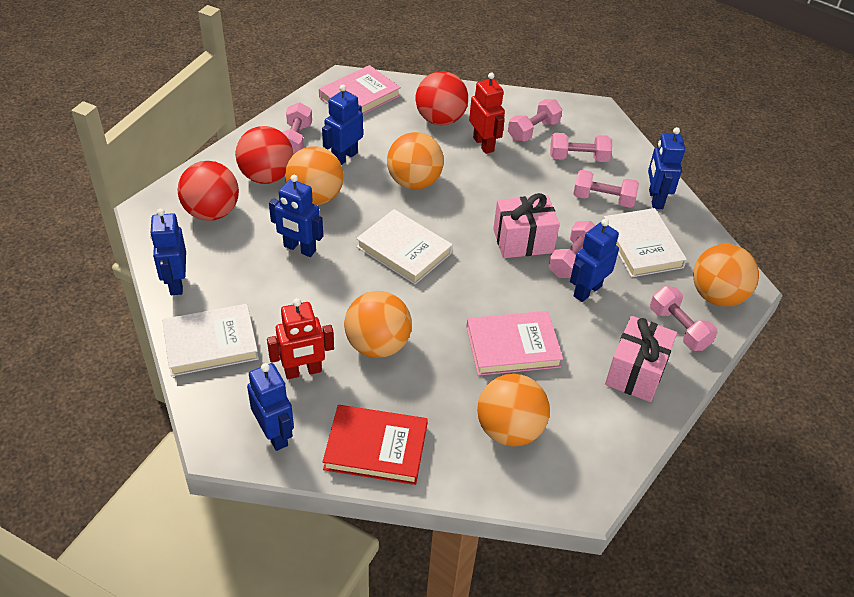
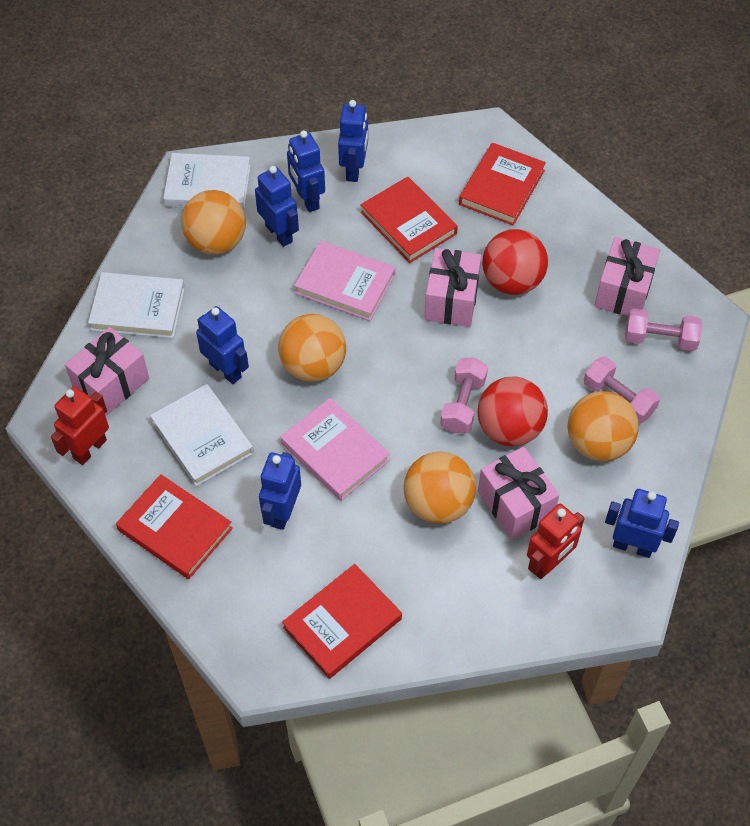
orange ball: [285,146,344,205] [344,291,412,358] [387,132,444,190] [477,374,550,447] [693,244,759,307] = 5 -> [181,190,246,255] [278,314,346,382] [404,451,476,524] [567,391,639,462] = 4
pink dumbbell: [282,102,312,155] [508,99,562,142] [549,221,595,278] [550,133,612,162] [573,170,639,208] [650,286,718,351] = 6 -> [440,358,488,433] [584,357,660,424] [625,308,702,351] = 3
pink gift: [493,193,560,258] [605,316,677,402] = 2 -> [65,327,149,416] [424,248,482,327] [478,447,559,540] [594,237,660,316] = 4
red ball: [178,161,239,221] [235,126,293,184] [416,71,468,125] = 3 -> [478,377,548,446] [482,229,548,295] = 2
red book: [323,405,428,485] = 1 -> [116,474,233,579] [282,564,402,679] [361,177,458,263] [459,143,546,225] = 4

